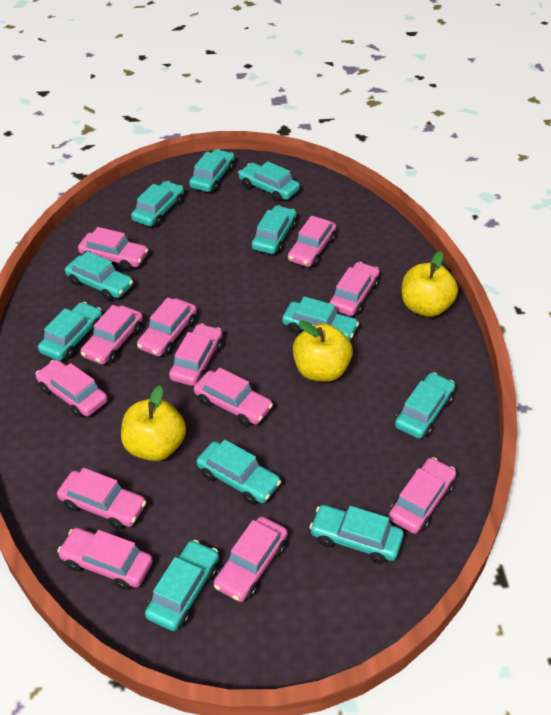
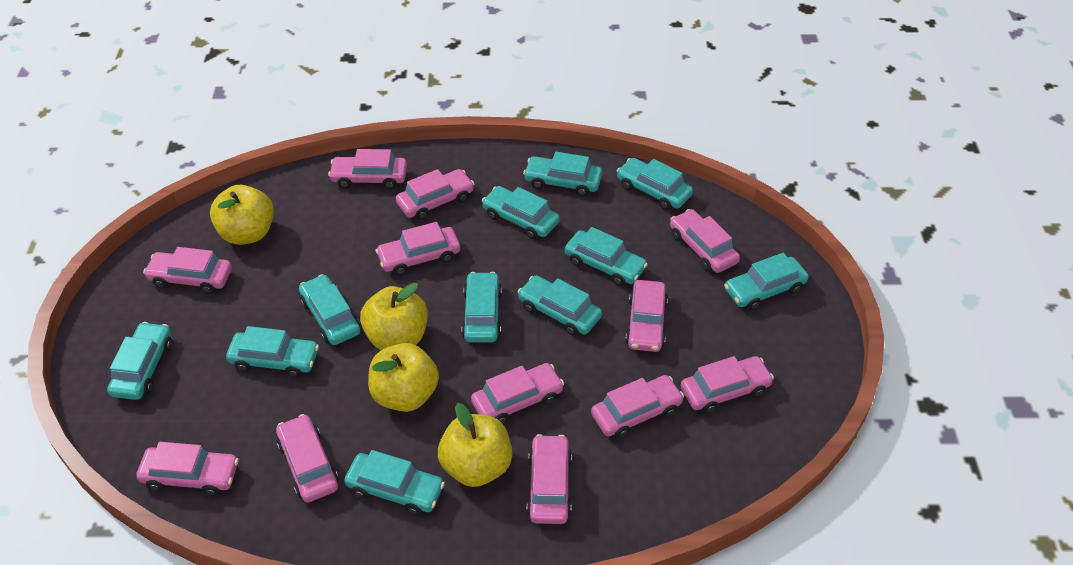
yellow apple: [121,385,186,461] [293,320,353,382] [402,251,458,317] = 3 -> [210,185,274,245] [360,283,428,350] [368,343,439,412] [438,403,512,487] = 4

